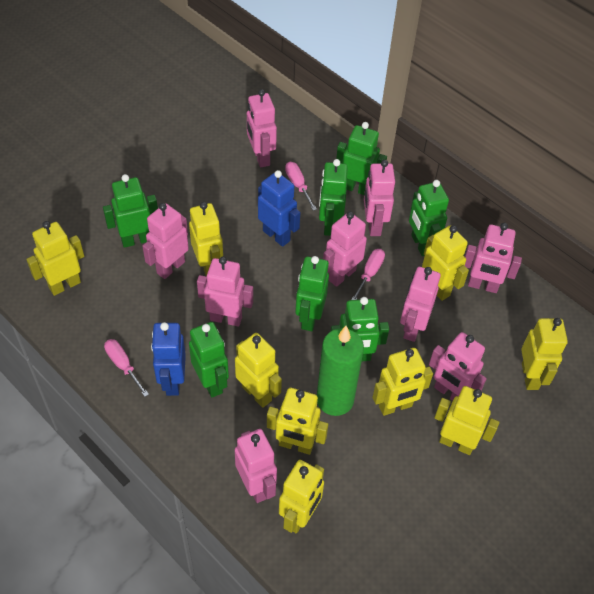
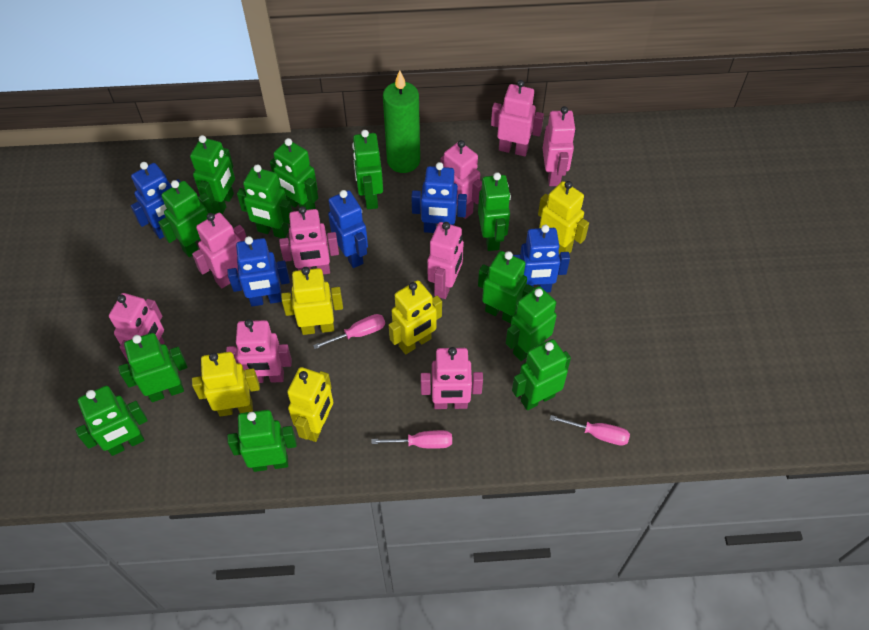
blue robot: [151,322,186,396] [258,170,300,247] = 2 -> [131,162,181,239] [227,236,290,307] [328,190,368,268] [411,162,467,233] [513,225,570,292] = 5
green robot: [103,174,158,248] [189,322,229,398] [295,256,329,331] [319,159,348,236] [331,297,389,361] [336,122,387,195] [409,180,449,256] = 7 -> [75,386,148,456] [118,333,187,402] [158,180,215,257] [190,135,235,214] [227,410,297,472] [237,164,292,238] [270,138,318,210] [352,130,383,209] [478,172,511,251] [478,251,535,323] [506,286,557,361] [512,339,571,410] = 12
yellow robot: [26,221,84,296] [189,202,223,277] [235,333,282,408] [267,388,328,455] [279,460,324,534] [372,348,433,416] [422,225,469,301] [434,386,499,455] [521,318,568,390] = 9 -> [192,352,260,417] [281,267,343,335] [287,367,333,442] [389,280,442,354] [538,181,589,255] = 5

